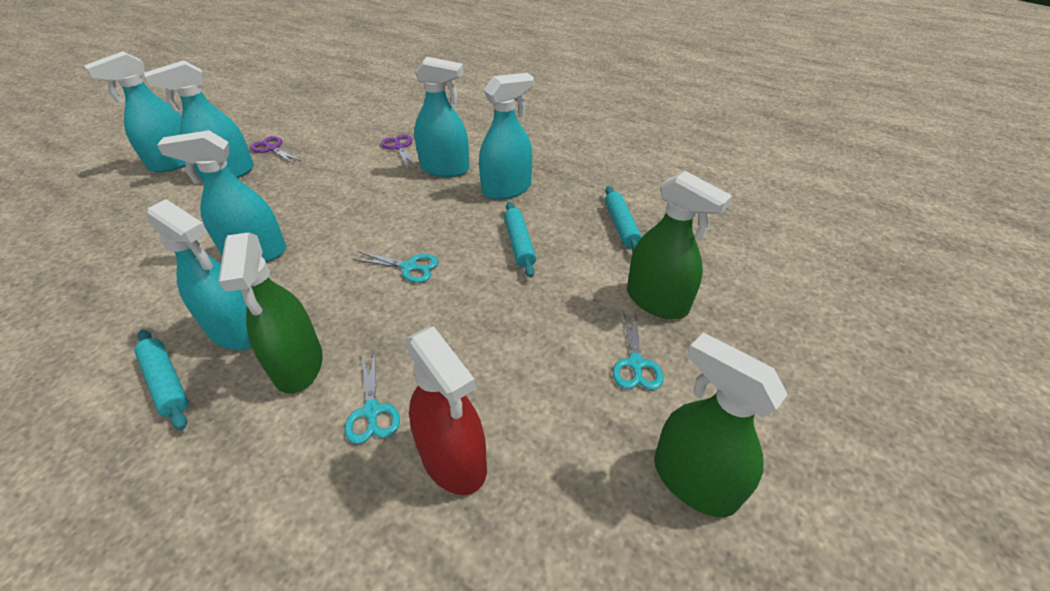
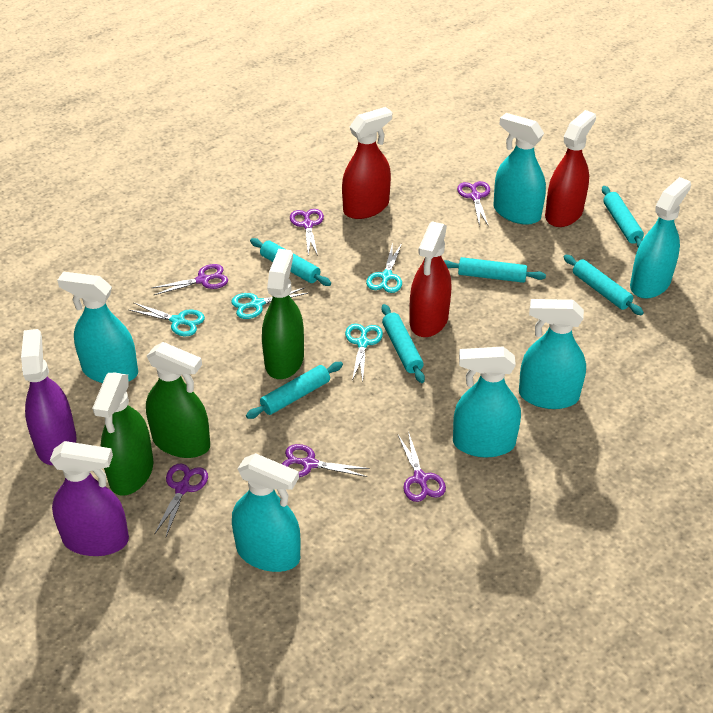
purple scissors: [250,136,301,164] [381,134,417,168] = 2 -> [152,264,228,295] [154,464,208,536] [282,444,370,477] [290,209,324,256] [398,431,446,502] [457,181,490,227] = 6
purple spray bottle: none = 0 -> [21,329,77,465] [50,441,129,556] = 2
red spray bottle: [405,326,487,495] = 1 -> [342,107,392,219] [410,221,451,337] [545,110,596,227] = 3
turquoise rolling pin: [134,330,189,430] [504,202,536,278] [605,186,642,252] = 3 -> [246,362,343,419] [250,238,331,286] [381,304,425,383] [444,257,546,283] [564,255,644,315] [602,186,644,247] = 6
turquoise scissors: [344,350,400,444] [353,251,438,283] [613,310,664,390] = 3 -> [129,302,205,336] [231,287,308,319] [345,324,383,382] [366,242,402,293] = 4

